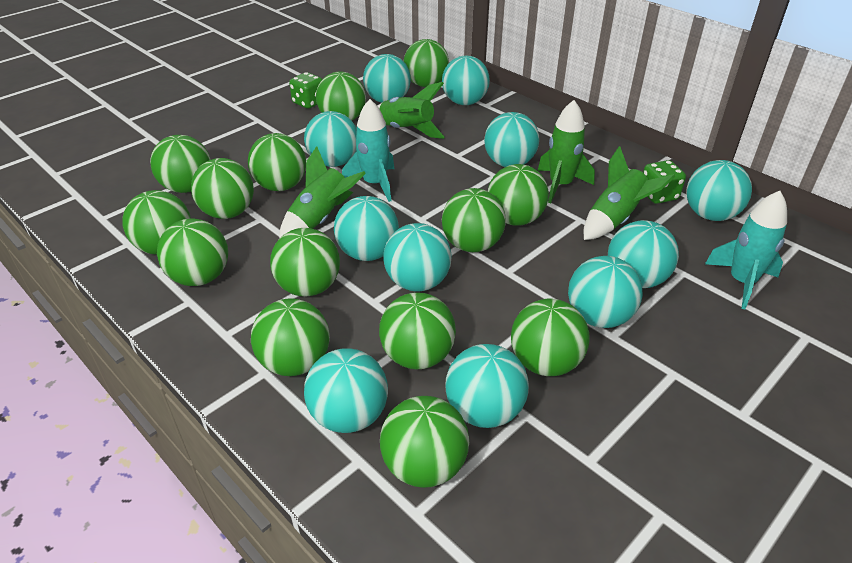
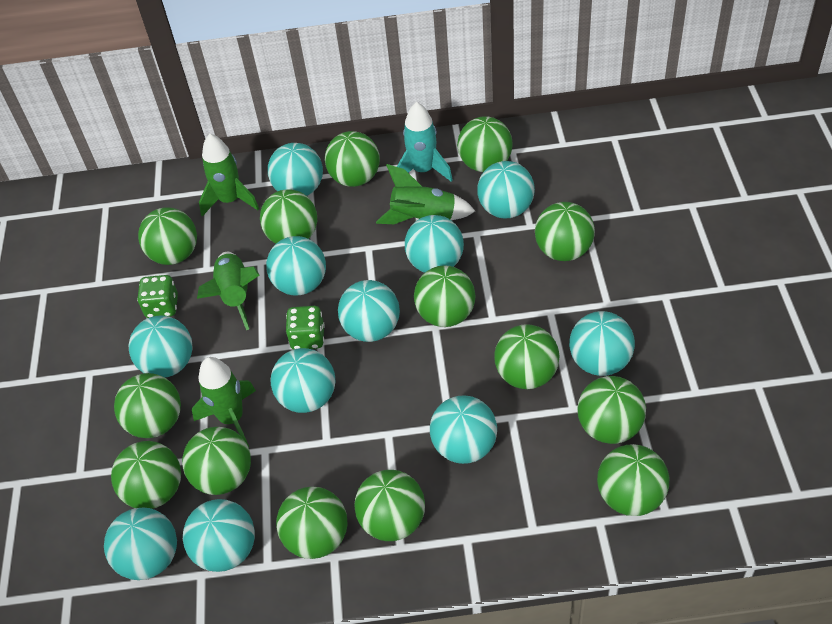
turquoise rocket: [342,99,394,202] [705,191,787,309] = 2 -> [397,102,453,182] = 1

